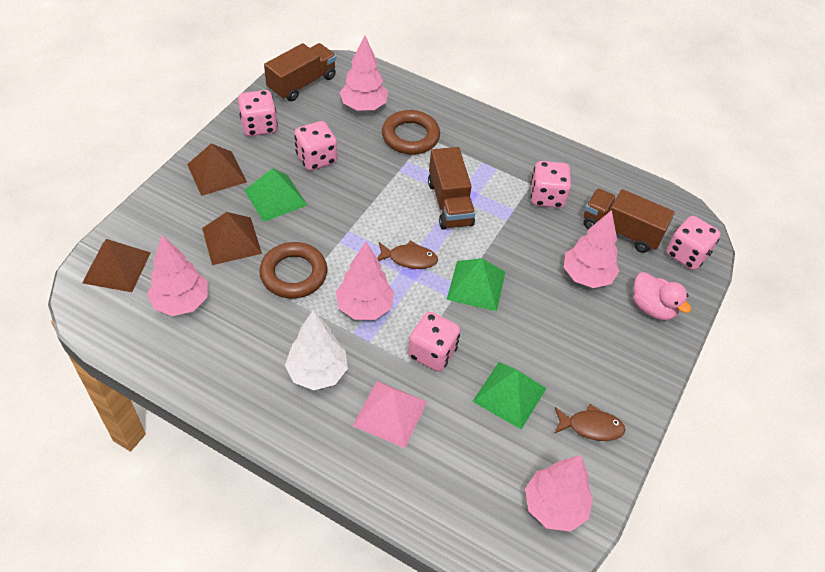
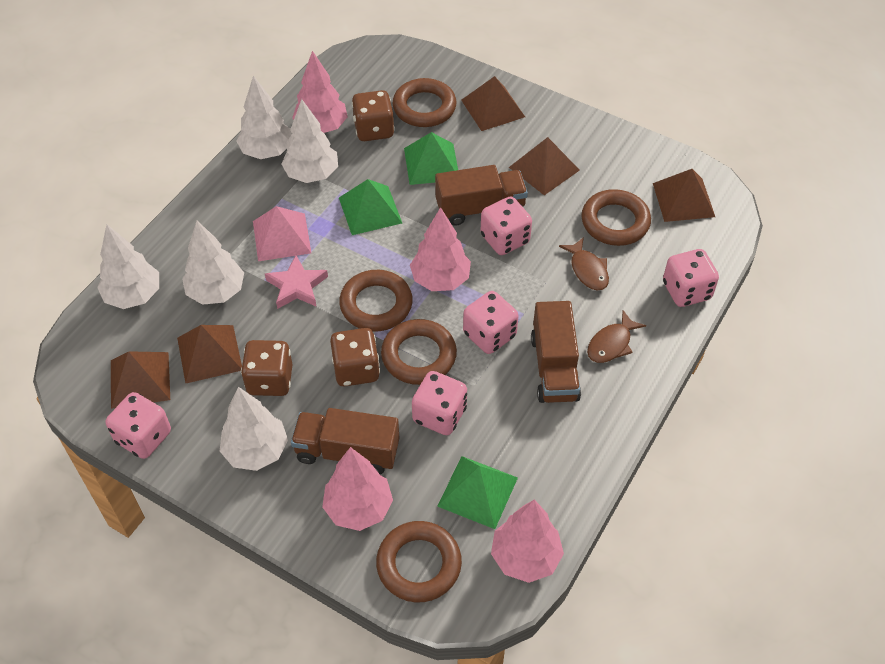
brown dice: none = 0 -> [241,340,293,396] [330,328,380,386] [352,90,395,141] = 3
brown pyramid: [82,239,151,292] [187,143,247,196] [202,212,262,265] = 3 -> [111,351,170,409] [177,325,242,384] [461,76,525,131] [509,137,580,195] [653,169,715,222] = 5
brown ring: [259,242,327,298] [382,110,440,155] = 2 -> [339,270,413,332] [376,521,462,602] [381,319,457,385] [393,78,457,127] [581,189,651,246] = 5
pink duck: [633,272,691,320] = 1 -> none = 0
pink star: none = 0 -> [265,255,328,309] = 1
pink tree: [147,235,207,316] [336,242,394,320] [340,36,388,111] [525,455,593,532] [564,210,619,288] = 5 -> [292,51,348,133] [322,447,393,531] [410,207,471,291] [491,500,564,583] = 4
white tree: [285,310,348,390] = 1 -> [97,225,159,309] [182,221,244,305] [220,387,288,471] [236,75,292,159] [281,99,338,183] = 5

